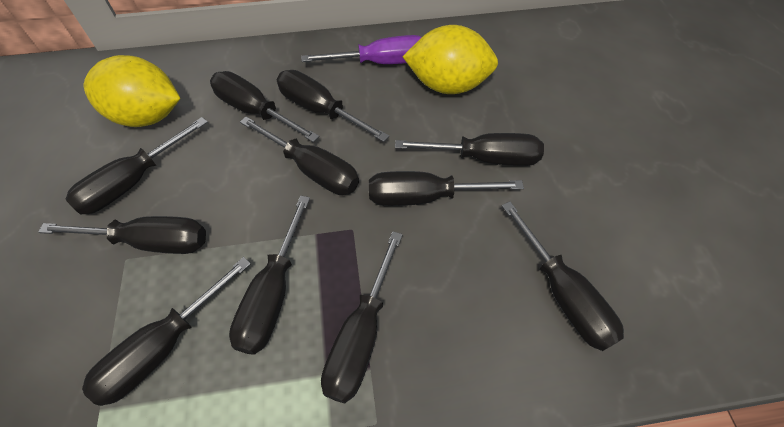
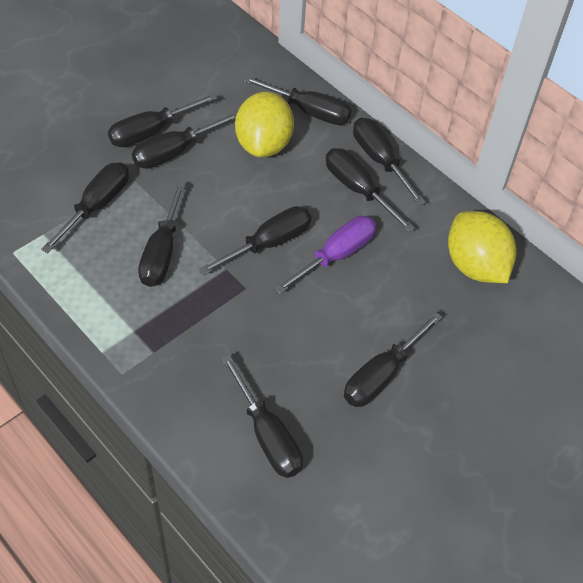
black screwdriver: [38,216,206,254] [66,117,208,214] [82,257,251,406] [210,71,319,142] [229,195,310,355] [240,116,359,195] [276,70,389,142] [321,231,403,403] [369,171,524,206] [395,133,544,166] [502,202,624,351] = 11 -> [41,162,129,253] [108,93,217,147] [132,112,237,169] [138,182,186,287] [199,206,311,276] [221,354,303,478] [243,76,352,125] [326,148,415,232] [344,312,442,407] [353,118,426,205] = 10

